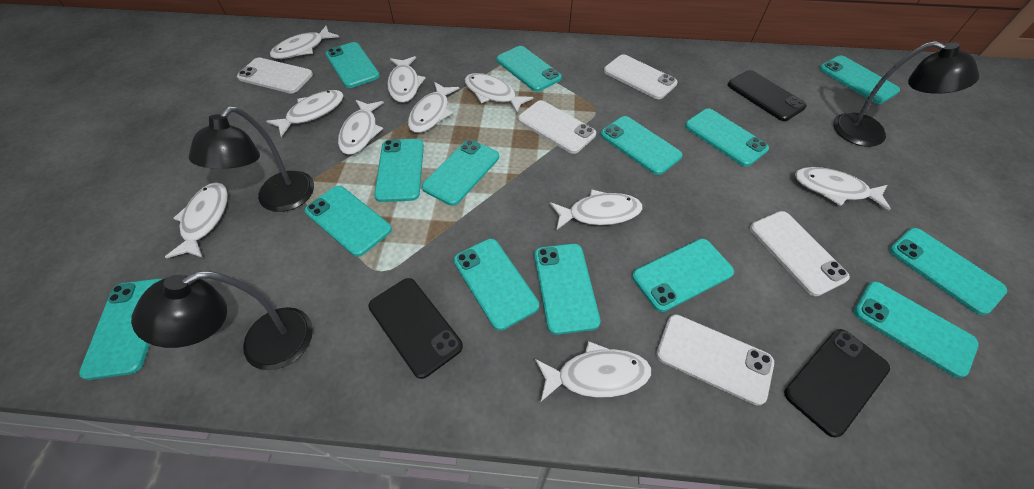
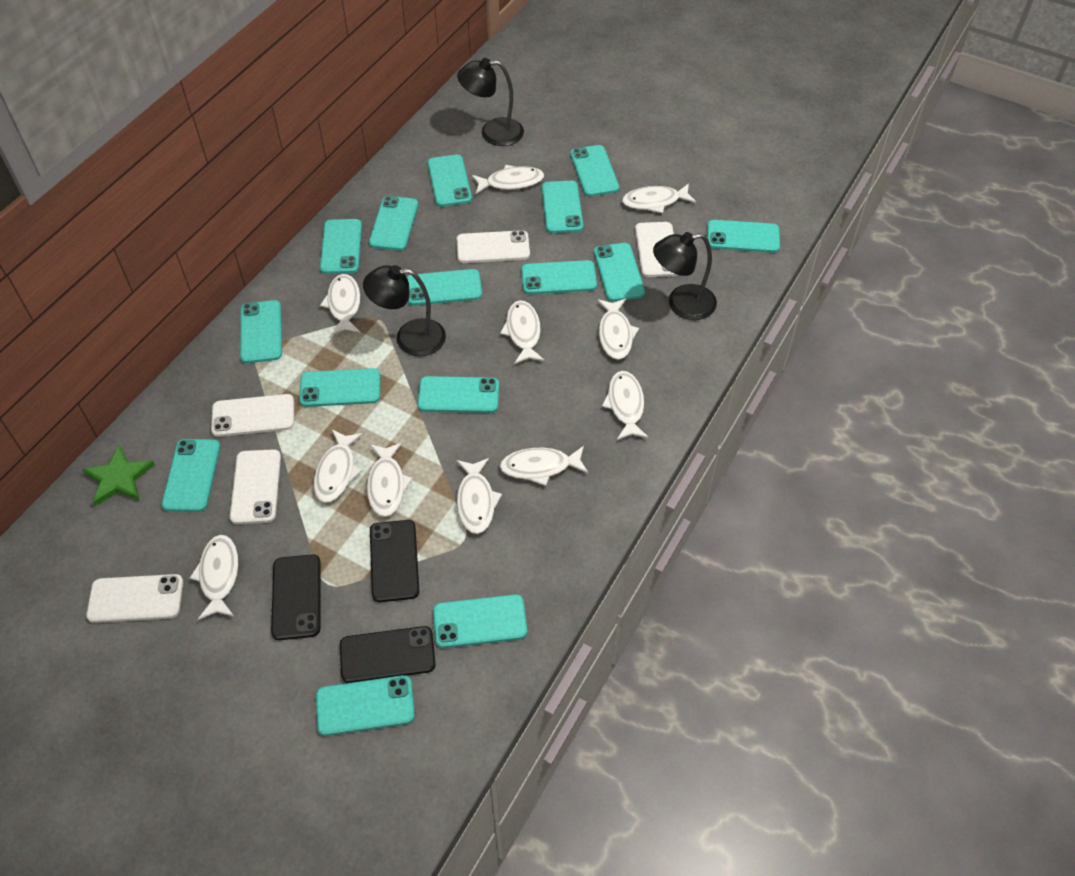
green star: none = 0 -> [82,445,155,506] = 1
turquoise phone: [79,279,162,380] [305,186,392,257] [326,42,380,88] [374,139,424,202] [422,140,499,206] [454,239,539,331] [497,46,562,92] [534,244,600,335] [601,116,682,175] [632,239,734,312] [685,109,769,167] [819,55,900,104] [853,281,979,378] [889,228,1007,315] = 14 -> [162,439,220,512] [240,300,282,363] [299,368,380,407] [316,675,415,736] [320,219,362,274] [369,196,418,251] [407,269,482,306] [418,376,499,413] [427,155,472,207] [433,594,527,648] [521,260,597,294] [542,181,583,233] [570,145,619,196] [594,243,645,302] [707,220,780,253] = 15
white fish: [165,183,228,258] [266,90,344,137] [270,26,339,59] [338,100,384,155] [387,56,425,103] [408,82,460,133] [465,73,534,113] [535,341,651,401] [550,189,643,230] [795,167,891,210] = 10 -> [190,535,238,620] [314,429,363,503] [320,274,360,335] [367,442,413,517] [457,458,502,534] [472,165,544,194] [499,446,588,486] [500,300,544,364] [597,298,639,360] [602,371,649,440] [622,183,696,213] = 11

